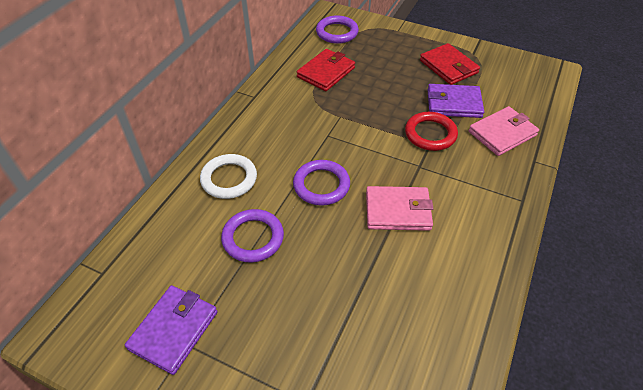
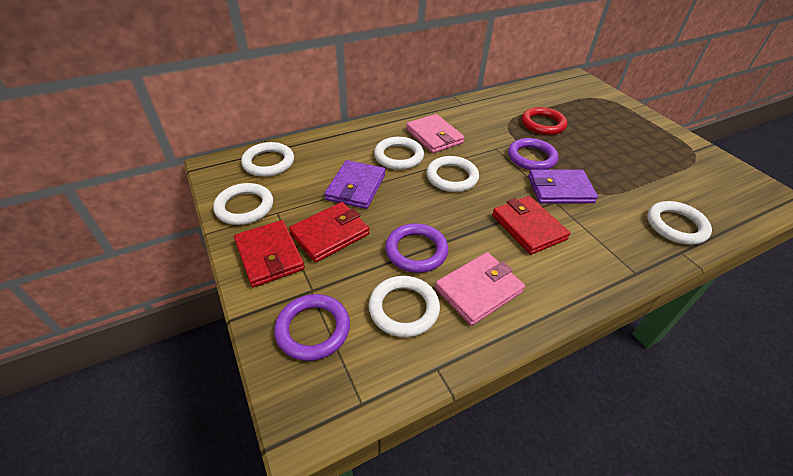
red wallet: [297,49,355,91] [420,43,480,85] = 2 -> [234,220,305,288] [289,202,370,263] [492,196,570,255] = 3
white ring: [200,154,257,199] = 1 -> [213,183,273,225] [241,142,294,177] [369,276,440,337] [374,137,424,170] [427,156,479,192] [647,201,712,245] = 6

